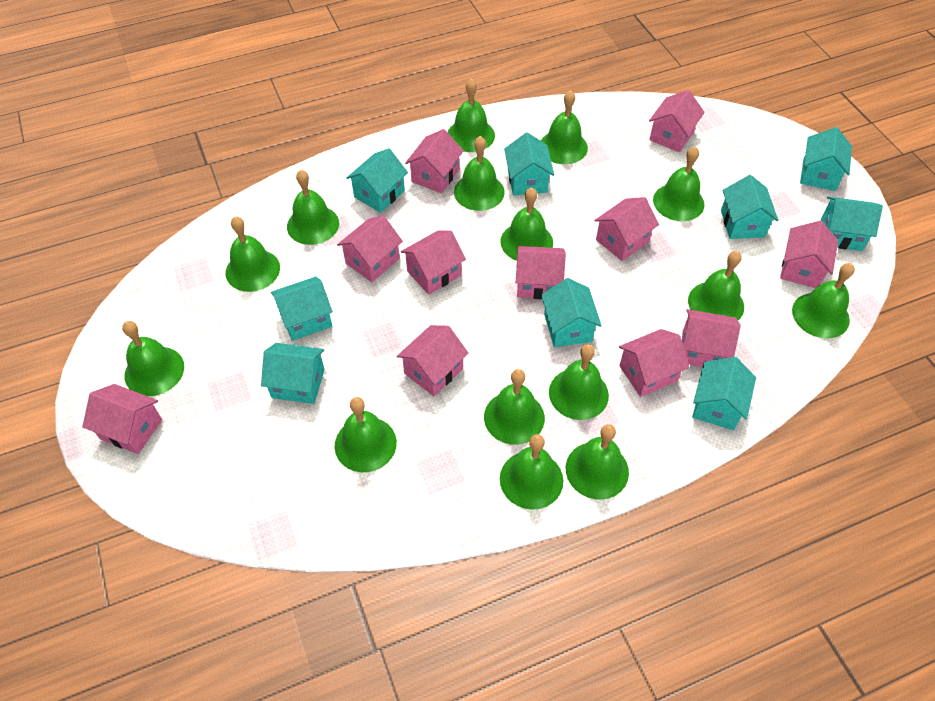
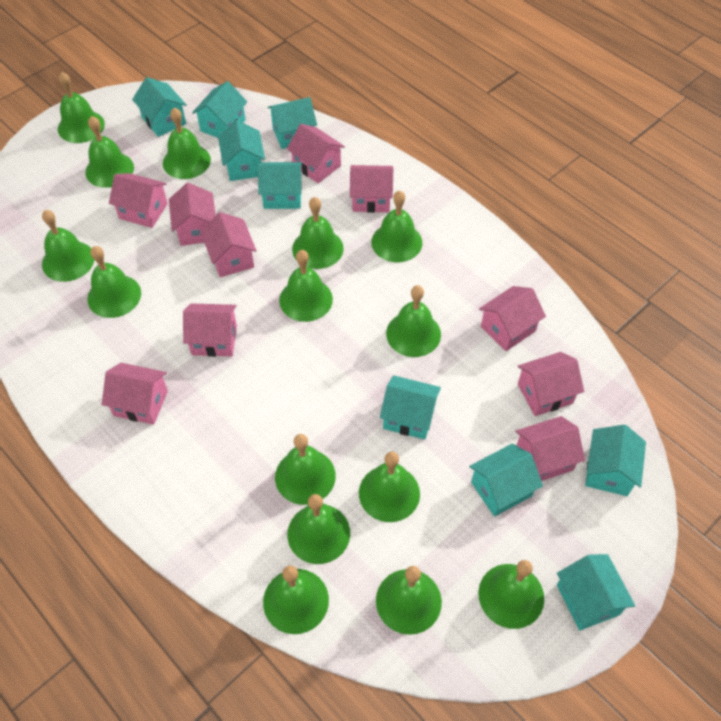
pink house: [82,384,162,454] [337,216,403,282] [397,325,469,396] [401,230,466,295] [405,129,464,193] [516,246,566,299] [594,197,659,261] [619,329,689,397] [649,90,705,152] [682,309,741,367] [780,220,838,288] = 11 -> [102,363,168,425] [109,173,168,228] [169,183,216,246] [183,304,237,357] [201,212,257,277] [287,124,345,183] [350,165,393,213] [479,286,546,351] [515,416,585,481] [518,352,584,416] = 10

